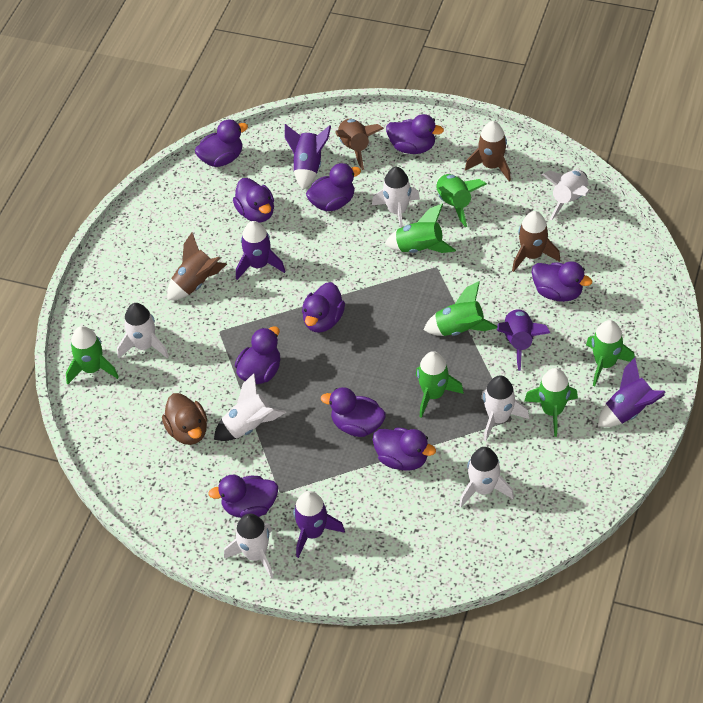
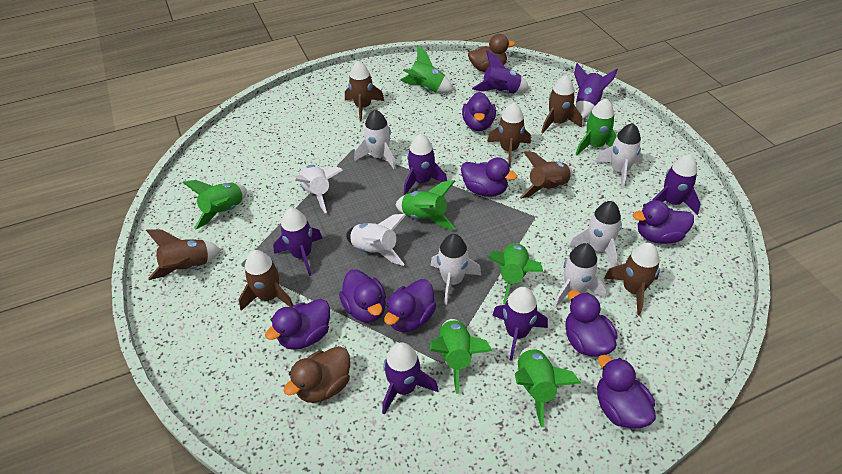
brown duck: [162,393,207,445] = 1 -> [283,346,350,403] [468,34,515,72] = 2
brown rocket: [167,232,227,300] [335,119,384,170] [465,121,511,182] [512,211,560,272] = 4 -> [146,229,221,280] [239,250,294,311] [345,61,384,122] [487,103,531,167] [519,151,573,199] [541,75,582,133] [604,243,660,315] = 7
purple duck: [195,120,248,167] [208,475,278,518] [233,178,274,223] [235,326,280,384] [302,282,345,333] [306,163,361,211] [321,387,386,437] [373,427,436,471] [386,114,444,154] [531,261,592,302] = 10 -> [265,299,330,350] [339,270,386,323] [384,279,436,332] [461,157,517,197] [462,92,496,131] [565,290,618,357] [597,355,656,429] [633,200,694,244] = 8
purple rocket: [236,221,285,280] [285,124,331,190] [293,491,345,558] [497,309,550,371] [598,358,666,427] = 5 -> [273,208,323,276] [382,342,438,415] [404,134,447,195] [472,51,529,94] [492,287,548,361] [574,63,618,119] [653,154,701,215] = 7

